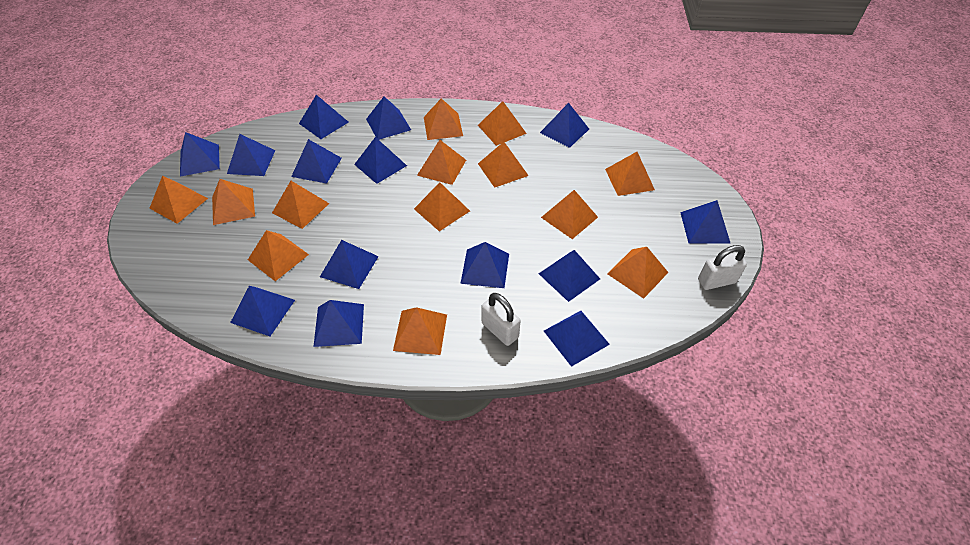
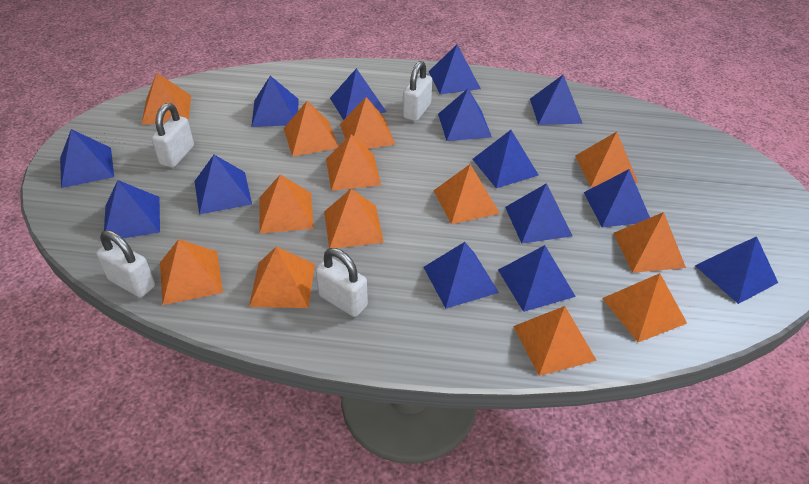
white padlock: [481,293,520,346] [698,245,747,290] = 2 -> [96,230,155,297] [151,103,194,168] [316,248,368,317] [403,61,432,121] = 4

